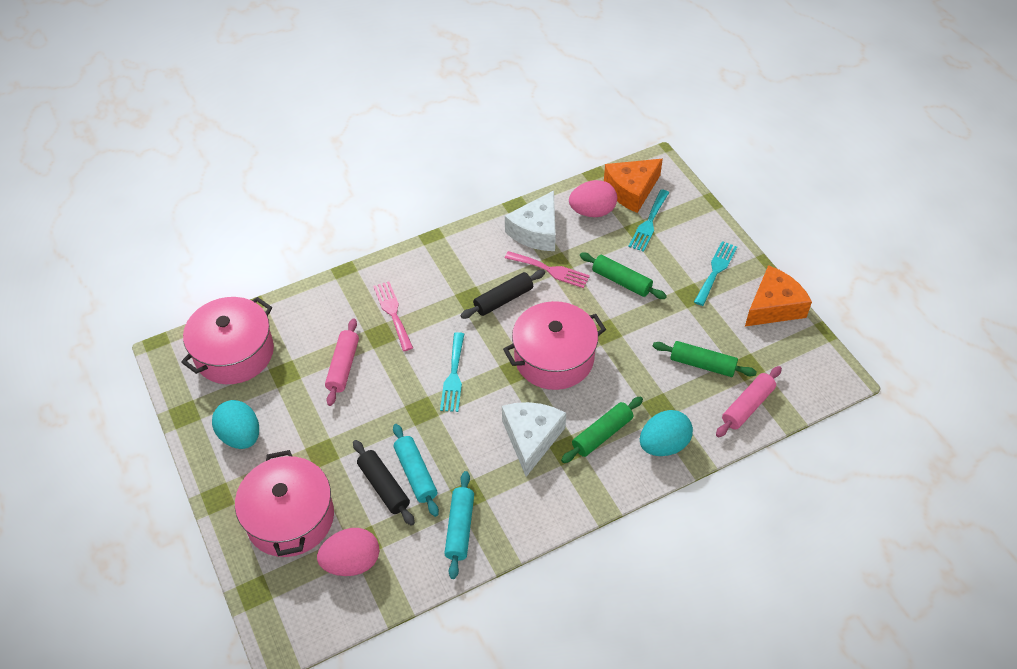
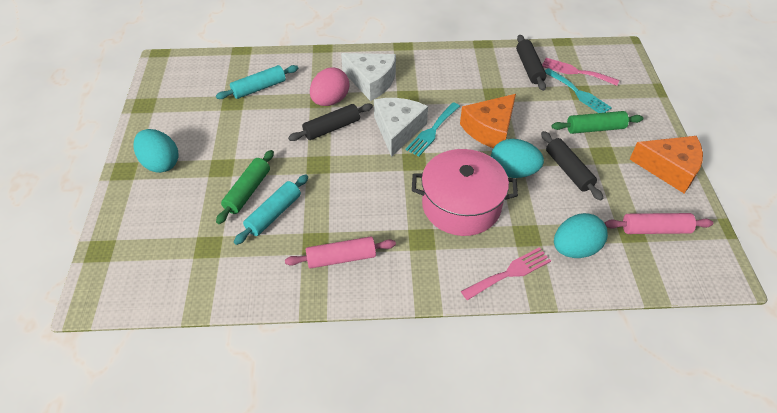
black rolling pin: [353,440,415,526] [460,270,545,319] = 2 -> [288,103,373,141] [516,35,546,91] [541,131,603,201] = 3
green rolling pin: [561,396,643,463] [580,253,667,299] [653,341,757,377] = 3 -> [216,150,274,224] [552,111,643,134] = 2
pink egg: [317,528,379,576] [569,180,617,217] = 2 -> [310,68,349,106] = 1
pink pot: [181,297,274,384] [235,450,334,557] [503,301,606,390] = 3 -> [412,149,518,236] = 1
turquoise egg: [212,400,259,449] [640,410,693,456] = 2 -> [134,129,179,173] [491,139,544,178] [554,213,608,258] = 3
turquoise fork: [440,332,464,412] [629,189,669,252] [694,241,737,306] = 3 -> [406,102,460,156] [545,68,612,113] = 2

